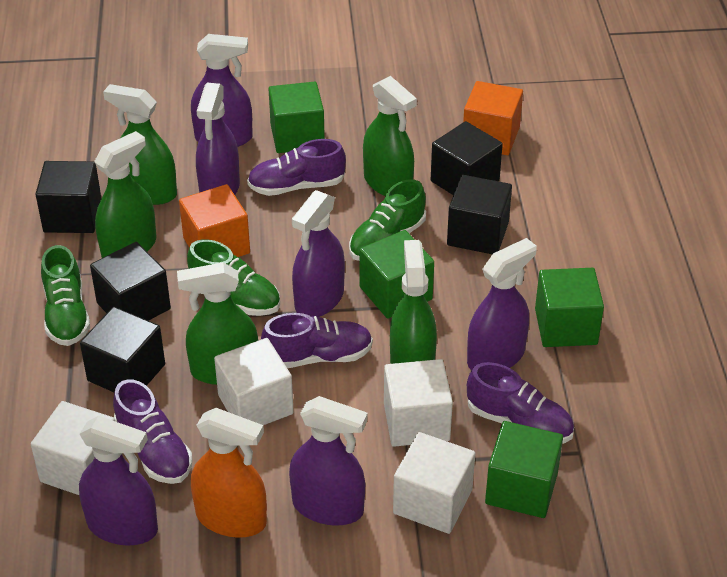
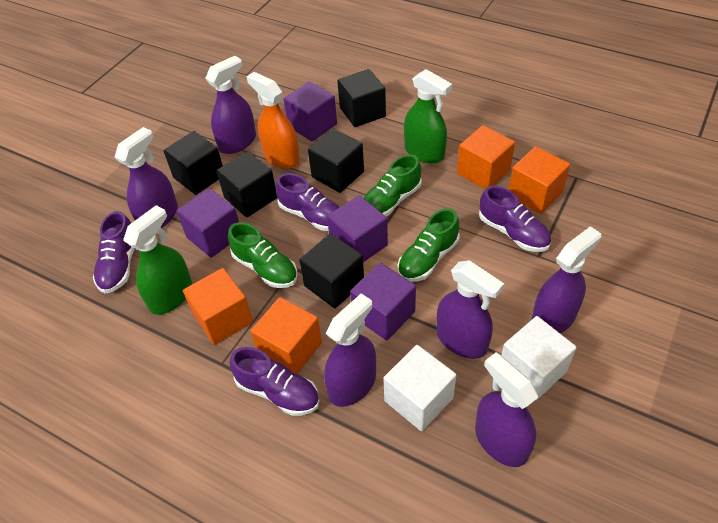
green cube: [269,81,325,153] [360,230,434,319] [485,421,563,518] [535,268,604,347] = 4 -> none = 0
green spray bottle: [94,131,156,258] [103,84,177,205] [177,262,258,385] [363,76,417,196] [390,240,437,364] = 5 -> [123,205,192,315] [404,69,452,163] = 2
orange cube: [179,184,250,257] [463,81,523,155] = 2 -> [183,268,253,345] [250,297,322,374] [457,125,515,189] [508,146,570,214] = 4
purple cube: none = 0 -> [176,188,239,258] [284,81,337,141] [327,195,388,262] [350,263,416,341] = 4
white cube: [31,401,115,495] [214,338,294,425] [384,359,453,447] [393,432,475,534] = 4 -> [383,345,456,431] [501,316,576,401] = 2

